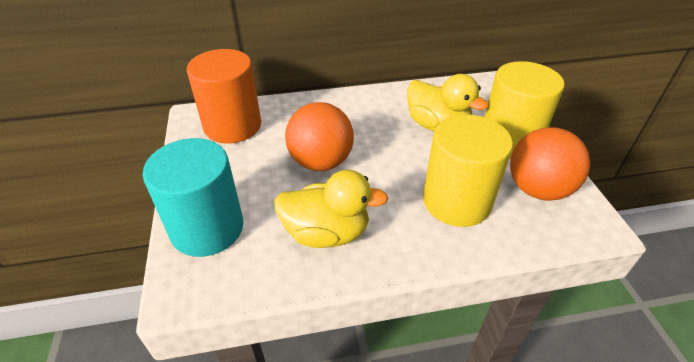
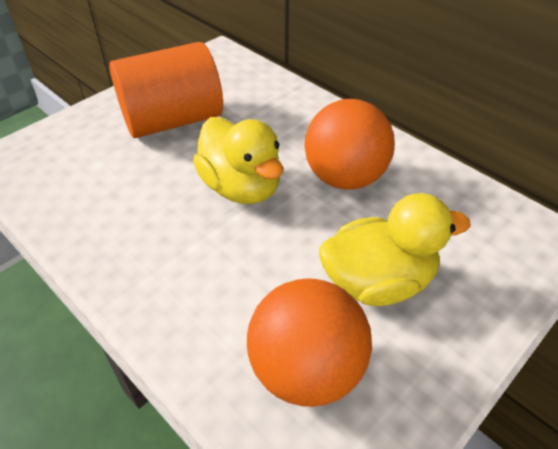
turquoise cylinder: [143,138,243,257] = 1 -> none = 0
yellow cylinder: [423,114,513,227] [484,61,564,159] = 2 -> none = 0

